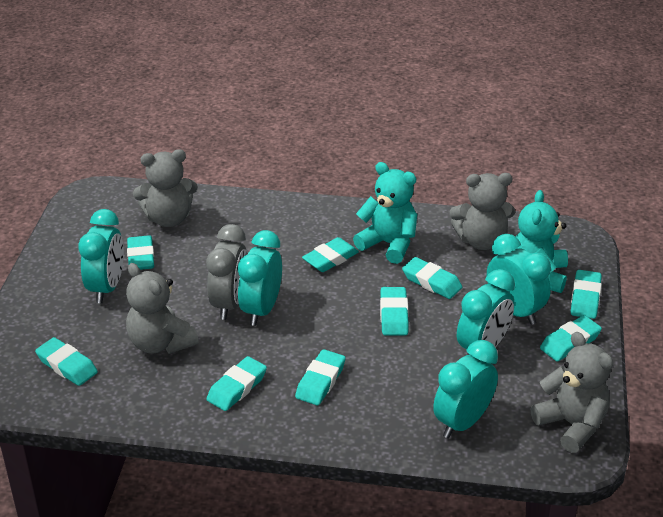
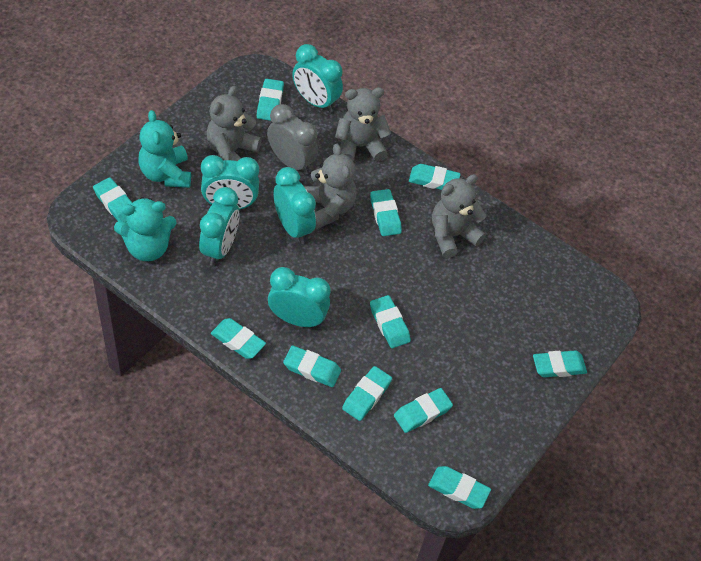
turquoise eraser: [35,337,98,386] [127,235,154,270] [206,356,267,411] [295,349,345,405] [302,237,359,272] [380,287,409,335] [402,257,462,299] [540,315,602,361] [571,270,602,319] = 9 -> [93,177,132,222] [211,318,266,359] [257,79,284,121] [283,346,341,387] [342,366,392,421] [370,189,402,236] [370,295,411,348] [394,388,453,433] [409,164,461,190] [428,466,491,509] [533,350,587,378] = 11

